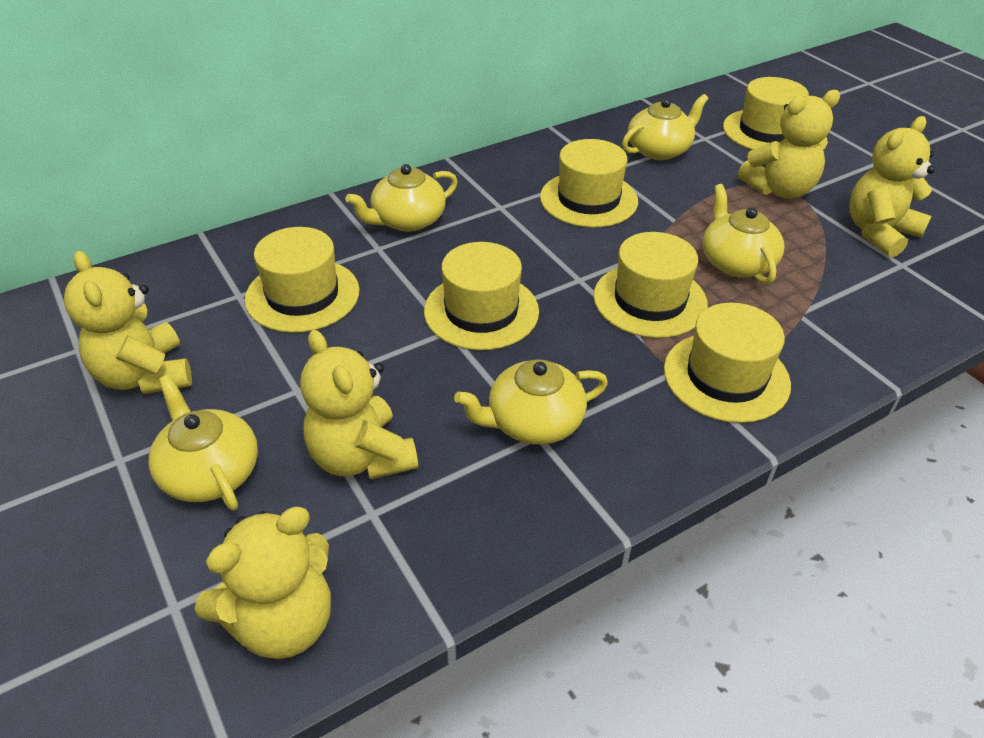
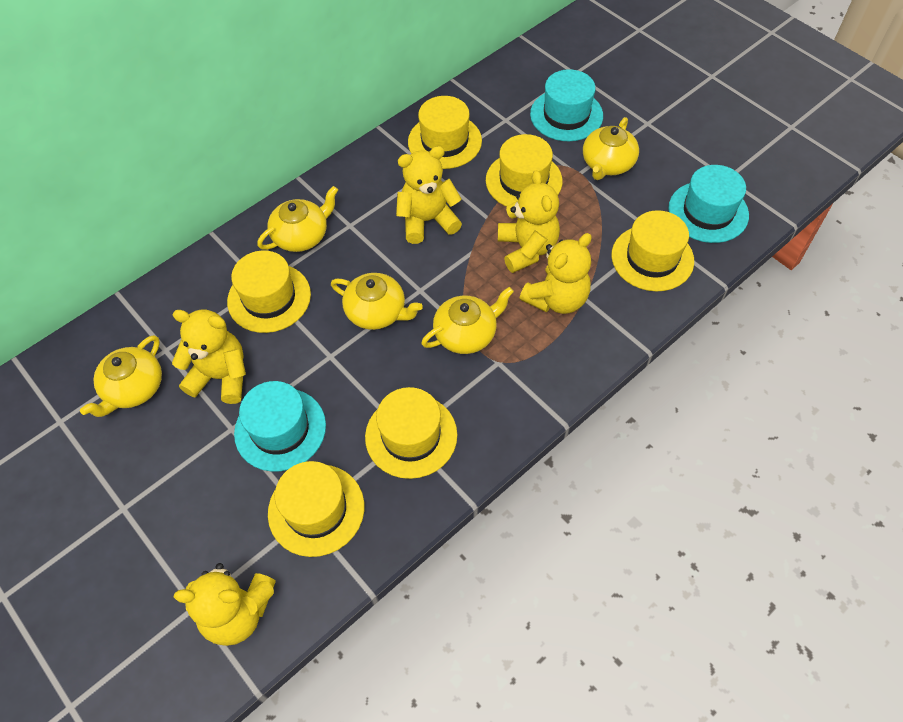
turquoise hat: none = 0 -> [234,381,326,472] [530,69,603,141] [668,165,749,243] = 3

